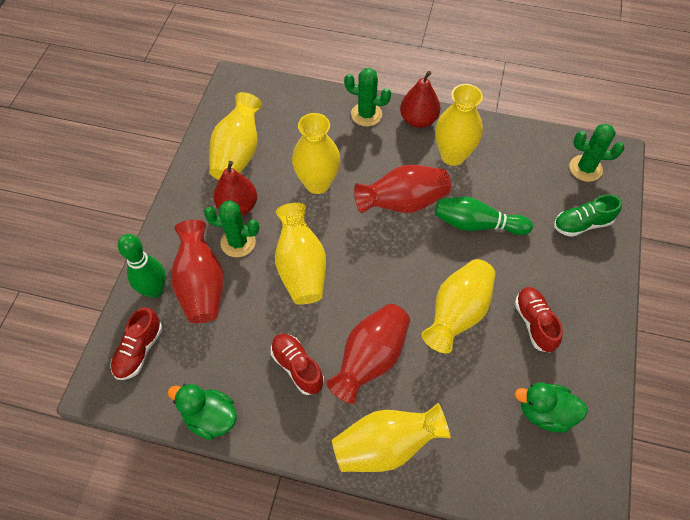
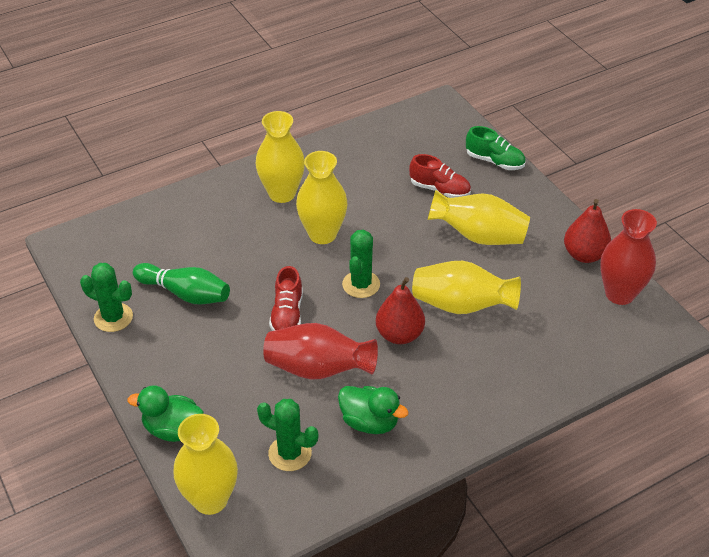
green bowling pin: [118,234,166,298] [435,197,533,235] = 2 -> [133,263,230,305] = 1
red shoe: [110,307,162,380] [271,334,324,395] [515,287,563,353] = 3 -> [269,266,303,331] [409,154,471,198] = 2
red vase: [171,220,224,323] [326,304,410,404] [354,165,451,213] = 3 -> [263,323,378,380] [600,209,657,305] = 2
yellow vase: [209,92,262,180] [275,203,326,305] [292,113,340,194] [332,403,451,472] [422,259,496,353] [435,84,483,166] = 6 -> [174,414,238,515] [256,111,305,203] [296,151,347,244] [412,261,521,314] [428,190,530,245] = 5

